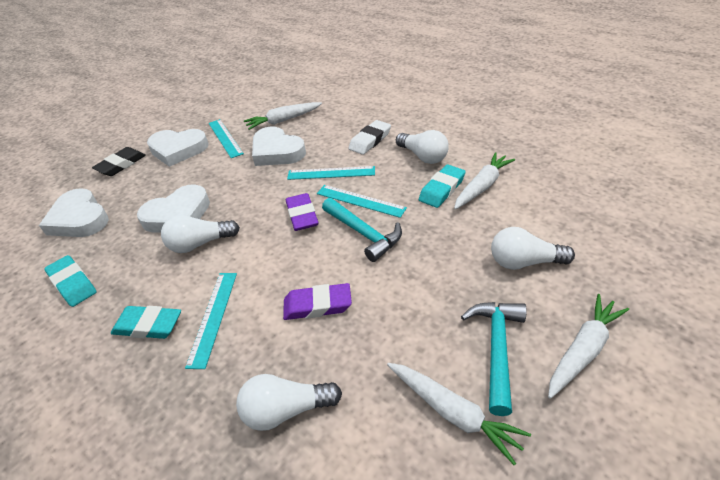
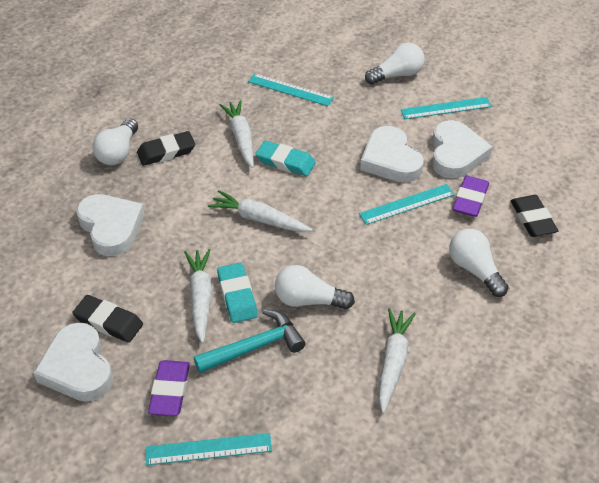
black eraser: [92,147,146,176] = 1 -> [72,295,143,343] [137,131,195,166] [511,195,558,237] = 3
turquoise eraser: [44,255,96,307] [111,306,181,339] [419,164,466,208] = 3 -> [217,263,258,323] [256,141,316,176] = 2
turquoise hammer: [322,198,402,262] [461,302,526,416] = 2 -> [194,309,306,373] = 1
white eraser: [348,120,391,155] = 1 -> none = 0

